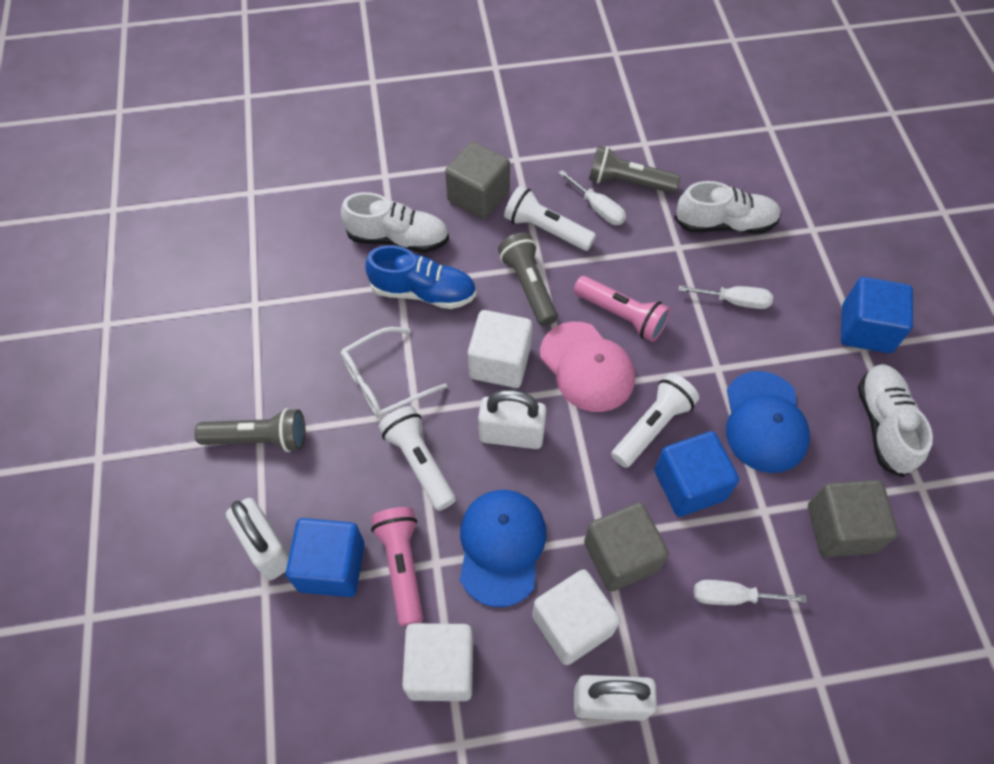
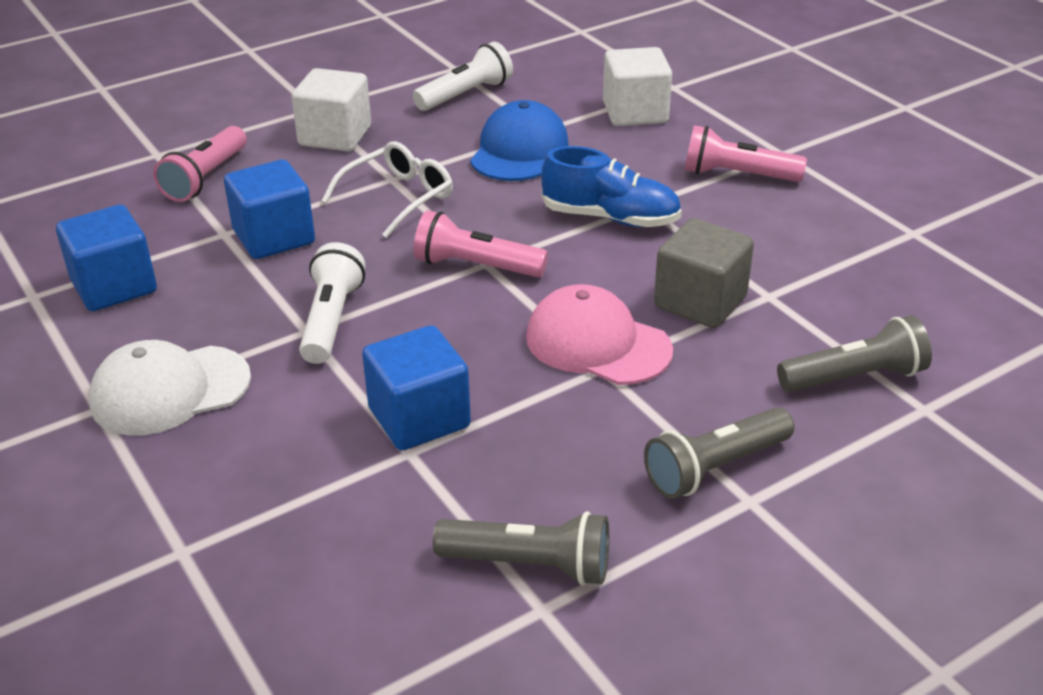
blue cap: [460,490,546,607] [726,371,810,473] = 2 -> [470,100,569,181] = 1
grey cube: [445,141,510,219] [584,502,669,592] [808,480,898,557] = 3 -> [654,218,754,328] = 1
pink flashlight: [371,507,423,627] [574,276,671,342] = 2 -> [153,126,247,202] [414,210,548,277] [685,125,807,182] = 3
white cap: none = 0 -> [89,340,251,436] = 1
white cube: [402,623,473,701] [468,310,532,388] [532,569,620,665] = 3 -> [292,68,371,151] [603,47,672,126] = 2
white flashlight: [378,406,456,511] [504,186,596,251] [611,373,699,468] = 3 -> [299,242,365,364] [413,42,513,111] = 2
white padlock: [226,498,289,580] [478,390,546,449] [574,675,657,721] = 3 -> none = 0
white screwdriver: [558,170,626,225] [678,286,773,309] [694,580,807,605] = 3 -> none = 0
white shoe: [341,192,449,253] [674,181,782,234] [858,364,933,477] = 3 -> none = 0

